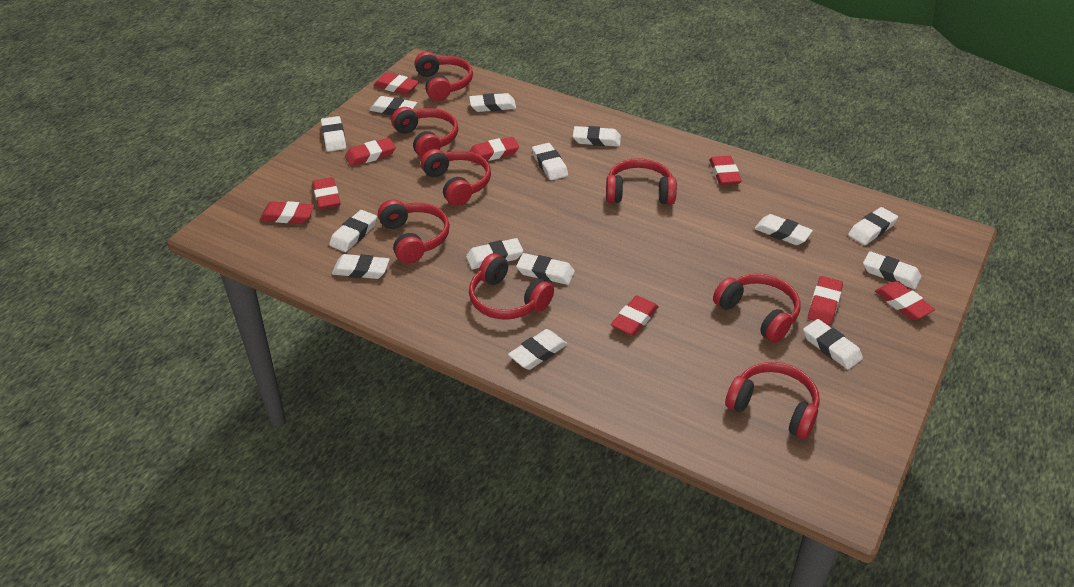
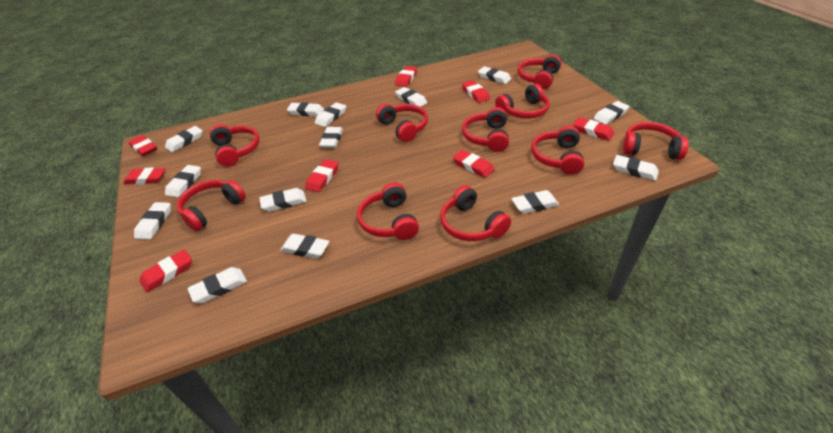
red eraser: [260,201,314,224] [313,177,340,209] [345,138,396,166] [373,73,419,95] [469,137,519,163] [611,296,659,336] [709,156,742,185] [808,276,843,325] [875,281,935,320] = 9 -> [123,167,166,185] [129,135,157,156] [140,249,192,292] [305,159,339,192] [395,66,417,87] [453,150,495,178] [462,80,490,103] [573,117,614,141] = 8
red headphones: [378,200,450,264] [391,107,458,158] [414,51,473,101] [421,149,491,206] [469,253,554,320] [606,158,677,205] [713,274,800,343] [725,362,820,439] = 8 -> [177,180,246,231] [209,124,260,167] [357,182,419,240] [376,104,428,142] [440,185,511,241] [462,107,509,152] [495,84,550,119] [518,55,561,89] [531,126,584,175] [623,122,689,160] = 10

